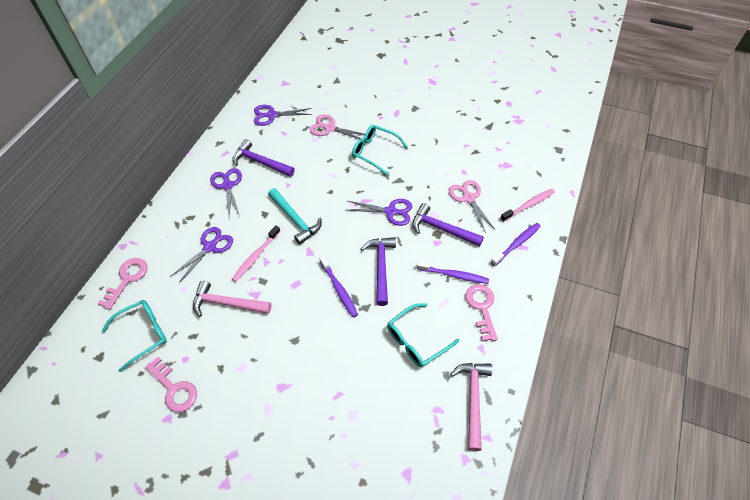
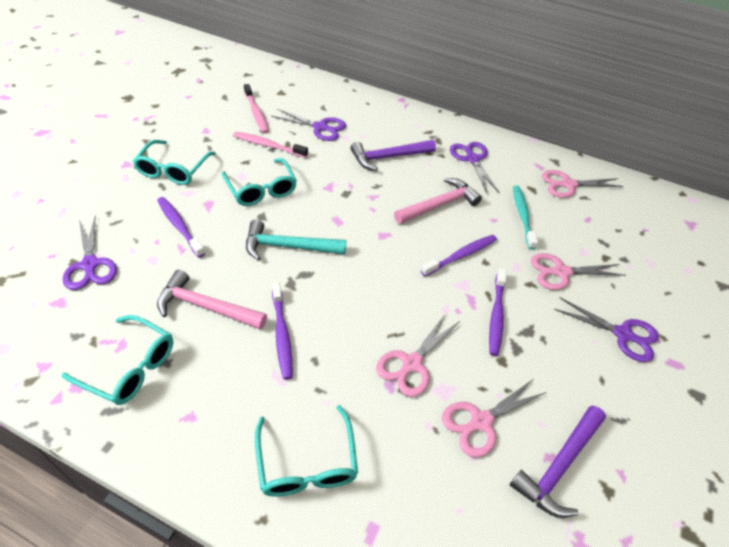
pink key: [98,258,148,310] [145,357,197,412] [465,284,498,341] = 3 -> none = 0
pink scissors: [310,114,365,139] [449,180,495,233] = 2 -> [376,313,460,397] [442,379,547,458] [531,253,626,290] [542,170,623,198] = 4
purple hammer: [233,139,295,177] [361,237,396,306] [413,203,484,246] = 3 -> [351,140,436,171] [510,406,606,518] = 2
purple toothbrush: [319,256,358,317] [416,261,489,284] [491,223,541,266] = 3 -> [157,197,205,258] [272,282,293,380] [421,235,497,276] [489,268,507,356] = 4
turquoise glasses: [102,300,167,372] [352,125,408,175] [387,303,459,367] = 3 -> [61,315,173,405] [133,140,216,185] [222,158,297,206] [255,405,358,497] = 4
turquoise toothbrush: none = 0 -> [513,185,538,250] = 1

